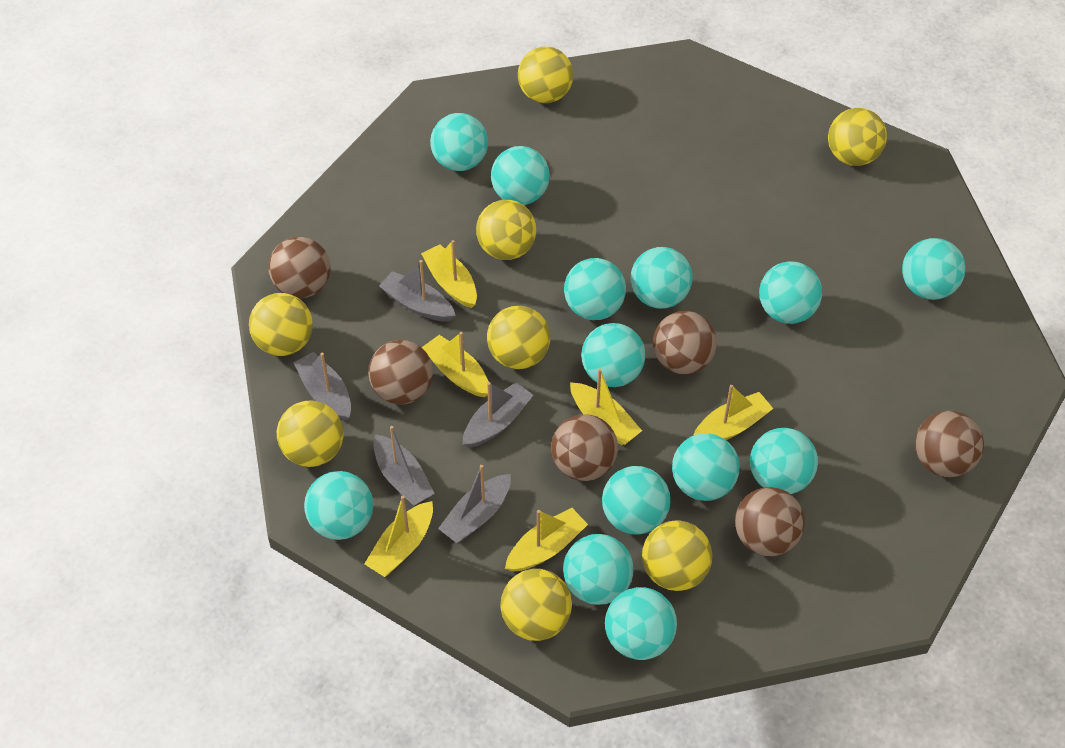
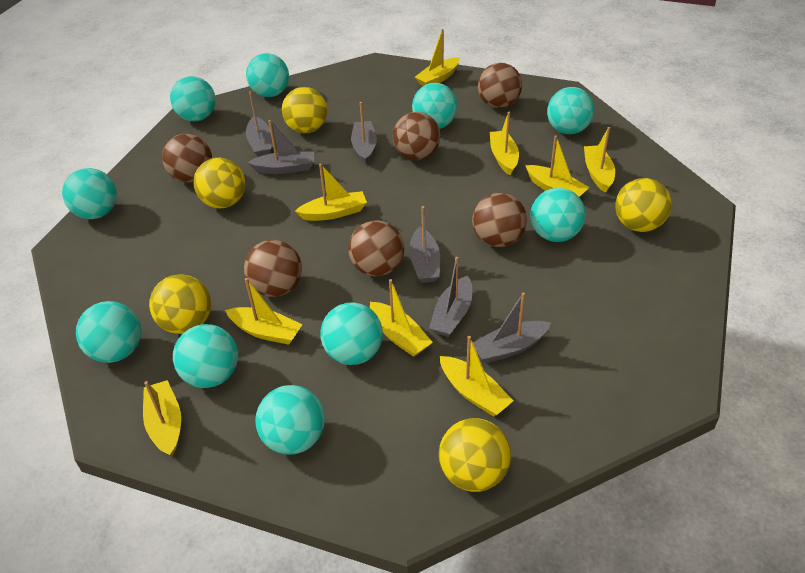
grey boat: [293,352,351,420] [373,426,435,506] [379,260,456,322] [438,465,511,543] [463,382,533,448] = 5 -> [246,91,272,157] [247,120,314,174] [351,102,377,164] [409,206,440,283] [429,257,472,337] [473,293,551,363] = 6
turquoise ball: [304,471,373,540] [430,113,488,171] [491,146,550,205] [563,534,634,605] [564,258,626,320] [581,323,646,387] [602,466,671,535] [605,587,677,660] [631,247,693,309] [672,433,740,501] [750,428,818,494] [759,261,822,324] [902,238,966,300] = 13 -> [62,168,117,219] [76,301,141,363] [170,76,216,121] [173,324,238,388] [246,53,289,97] [255,385,325,455] [320,302,383,365] [412,83,458,129] [530,188,586,242] [547,87,595,134] = 10
yellow ball: [249,293,313,356] [277,400,344,467] [476,200,536,260] [487,306,550,369] [501,569,572,641] [518,47,573,103] [642,520,712,591] [828,108,887,166] = 8 -> [149,274,211,334] [193,158,245,208] [282,87,327,133] [439,418,511,492] [615,178,671,232] = 5
yellow boat: [364,496,433,577] [421,240,477,308] [422,332,489,397] [505,508,588,572] [570,369,642,445] [693,385,774,440] = 6 -> [143,380,181,457] [225,278,303,345] [295,164,367,221] [370,279,433,357] [415,29,459,86] [440,336,514,416] [490,112,519,175] [525,135,590,197] [584,127,615,193] = 9

